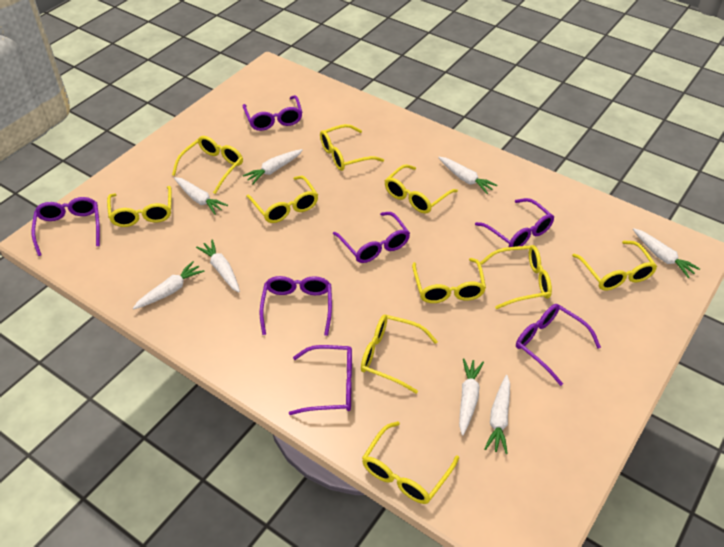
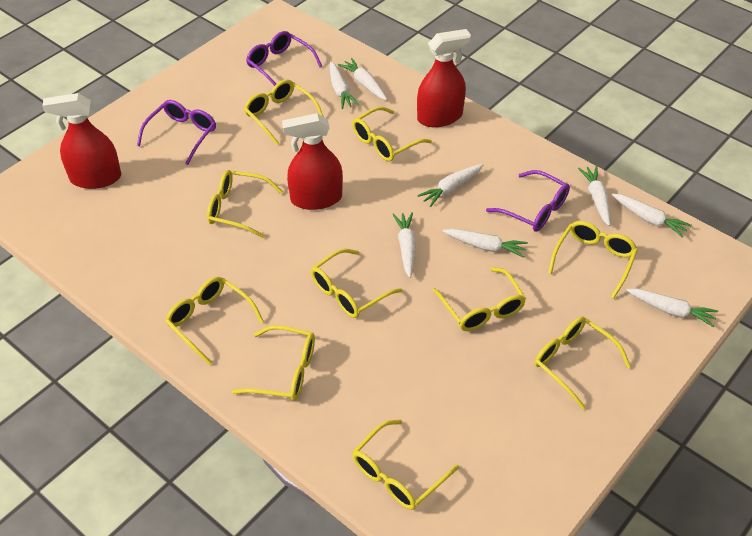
purple glasses: [32,197,100,256] [243,95,302,131] [260,276,332,336] [289,345,352,415] [333,212,410,263] [475,198,554,247] [516,304,601,386] = 7 -> [137,100,216,165] [246,31,322,86] [486,170,570,232] = 3
red spray bottle: none = 0 -> [42,93,121,189] [282,113,343,210] [417,29,471,127] = 3

